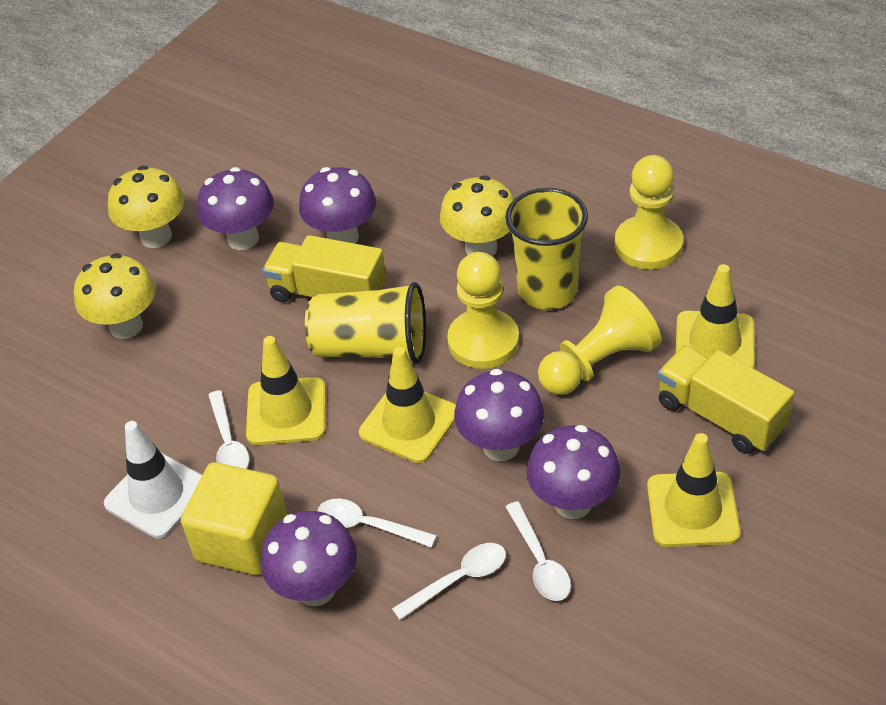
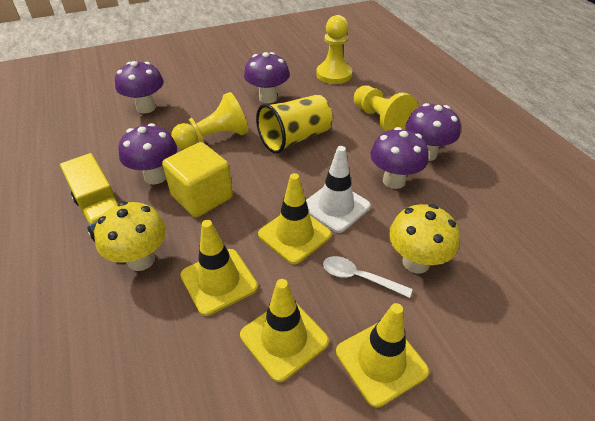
white spoon: [208,390,249,469] [318,499,437,548] [392,543,506,620] [506,501,571,601] = 4 -> [323,256,412,298] = 1
yellow cup: [305,282,426,364] [506,188,588,310] = 2 -> [256,95,333,154] = 1
yellow mushroom: [74,253,156,339] [108,166,184,248] [440,176,514,256] = 3 -> [94,201,166,271] [389,204,460,274] = 2
yellow truck: [262,235,387,303] [658,346,795,454] = 2 -> [60,153,118,242] = 1

